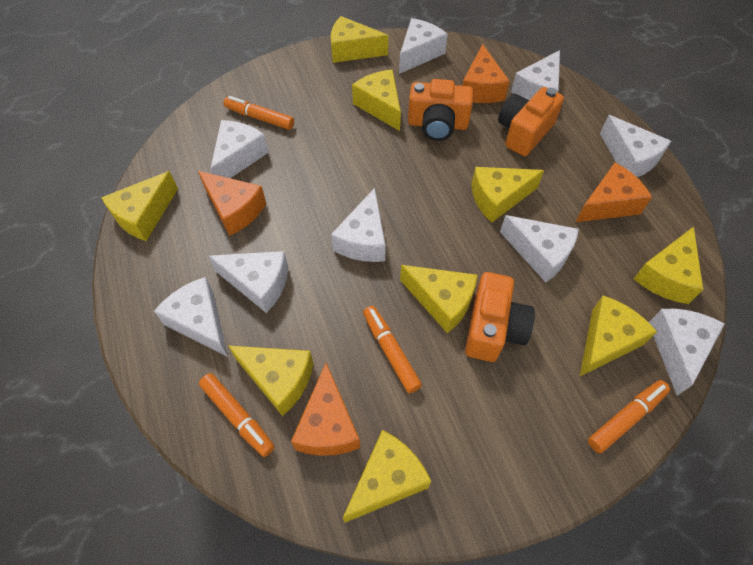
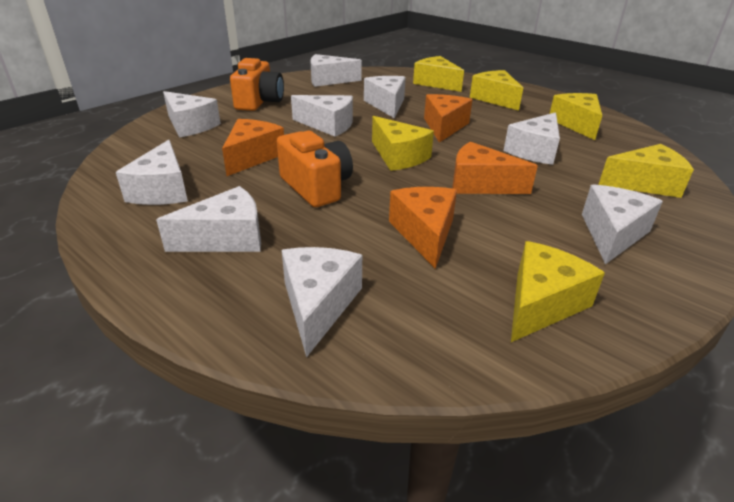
orange camera: [408,79,473,141] [465,272,535,362] [498,87,564,156] = 3 -> [230,58,284,111] [277,131,353,207] = 2
orange marker: [199,373,275,457] [223,96,294,130] [363,306,422,393] [588,380,670,453] = 4 -> none = 0
yellow cheese: [101,171,178,241] [228,346,314,416] [331,16,388,63] [343,430,431,523] [352,70,401,131] [400,265,478,333] [471,167,544,223] [580,296,657,376] [634,227,703,304] = 9 -> [372,116,434,171] [413,56,464,92] [470,70,523,111] [511,241,605,342] [550,93,602,140] [598,144,694,198] = 6

